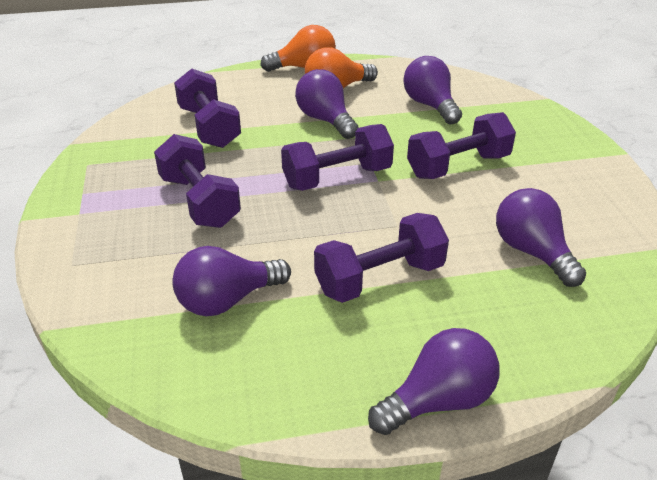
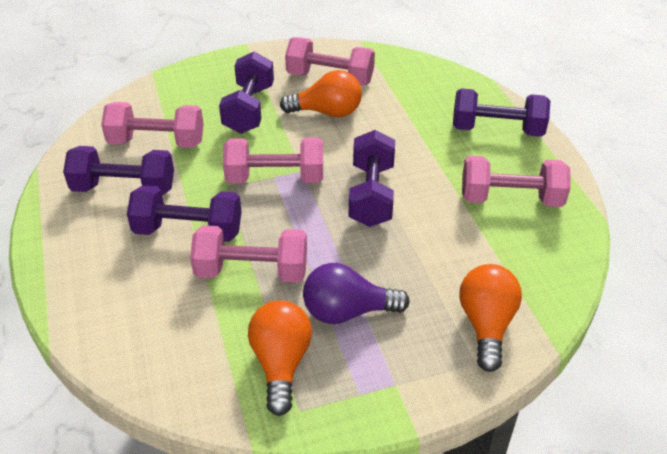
orange light bulb: [260,25,336,72] [305,47,378,88] = 2 -> [248,300,312,416] [280,70,362,117] [459,264,522,372] = 3
pink dumbbell: none = 0 -> [101,102,204,148] [190,225,307,283] [223,138,323,184] [285,37,375,86] [462,156,571,207] = 5
purple light bulb: [172,246,291,316] [295,69,359,139] [368,328,499,435] [403,56,462,124] [496,188,586,287] = 5 -> [303,263,410,324] = 1

